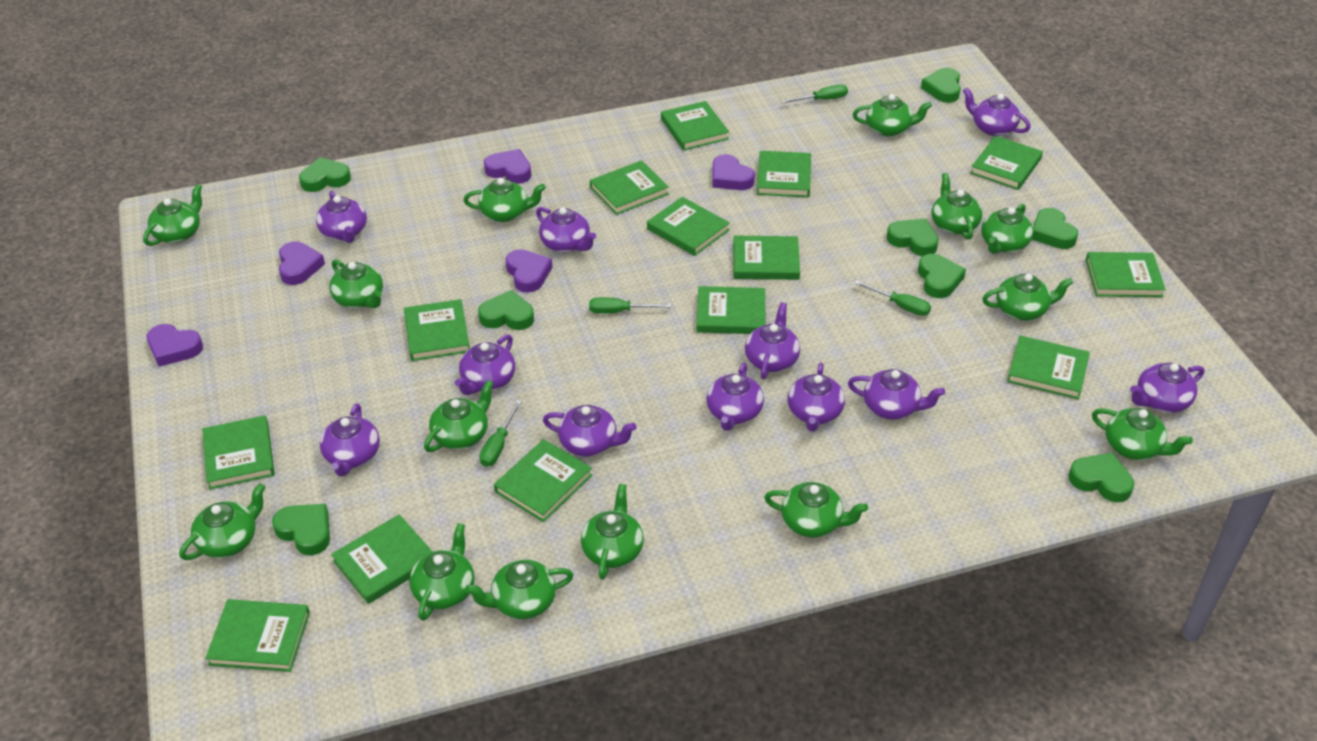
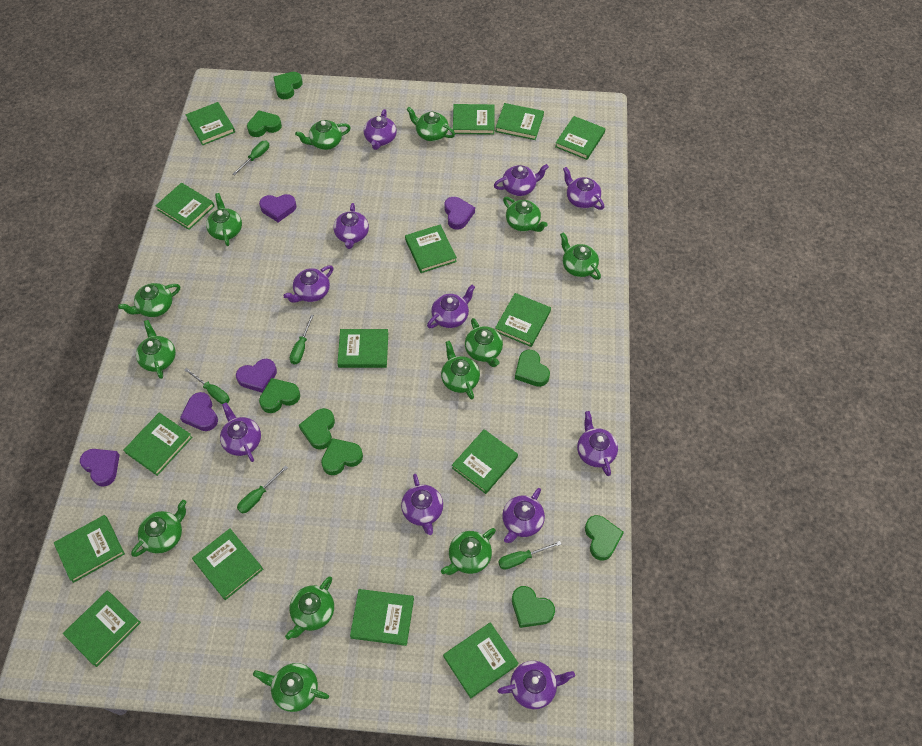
green book: [202,415,275,490] [205,599,310,672] [331,514,433,604] [404,299,470,361] [494,439,592,522] [590,160,669,215] [647,197,730,256] [661,101,729,151] [696,286,765,334] [733,236,800,280] [757,151,811,197] [970,136,1043,190] [1007,335,1090,399] [1086,252,1166,297] = 14 -> [54,515,125,583] [63,590,141,667] [124,413,193,476] [156,183,215,230] [186,102,235,145] [192,528,263,600] [337,329,388,368] [350,589,414,646] [405,224,457,273] [443,622,518,698] [452,429,518,494] [453,104,494,135] [495,103,544,140] [495,293,551,347] [555,116,605,160] = 15
green screwdriver: [479,400,522,467] [589,297,671,314] [781,84,848,103] [855,280,931,316] = 4 -> [184,368,230,404] [233,141,269,175] [237,465,288,514] [290,315,314,364] [498,541,561,570] = 5
green teapot: [143,184,202,246] [179,483,265,560] [329,259,383,308] [409,523,475,621] [424,380,494,452] [463,178,546,222] [465,559,574,619] [581,484,644,580] [764,482,868,538] [853,94,932,137] [932,173,982,240] [981,204,1033,254] [982,274,1073,321] [1092,408,1193,460] = 14 -> [118,283,180,317] [131,500,187,557] [136,320,176,379] [206,193,242,246] [253,663,329,712] [285,576,334,640] [295,120,351,150] [406,107,455,141] [441,341,480,400] [441,528,496,575] [465,318,503,367] [503,197,548,232] [560,232,601,280] = 13

